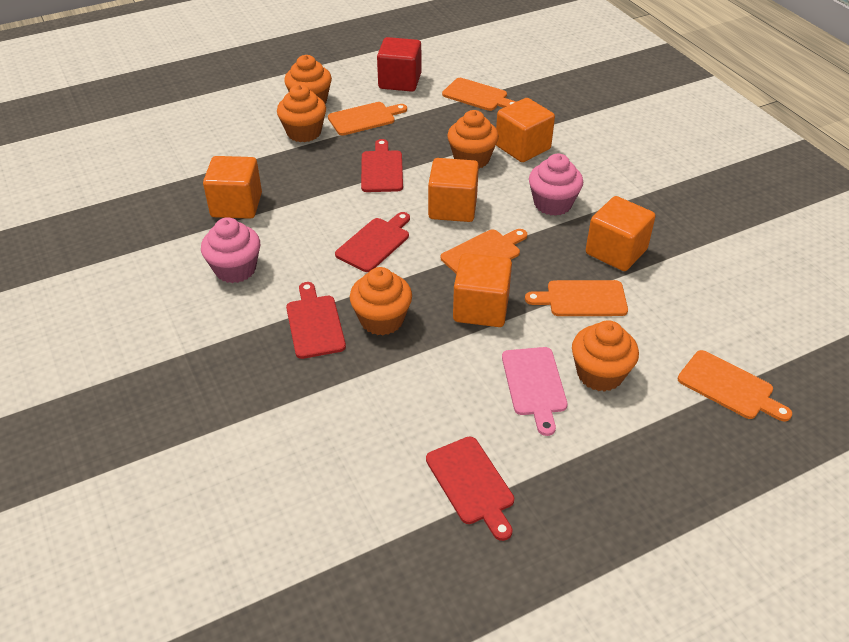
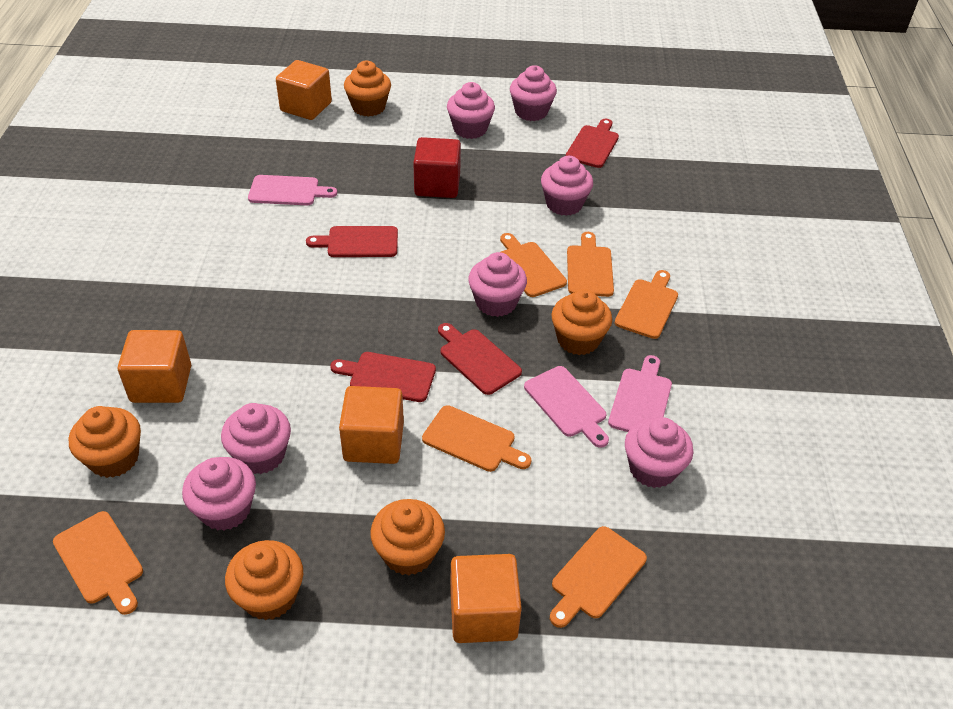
orange cube: [203,156,262,219] [428,158,479,222] [453,253,512,327] [496,98,555,162] [586,196,656,271] = 5 -> [118,330,191,403] [276,60,332,120] [339,386,404,464] [450,554,522,643] = 4
orange cutting board: [328,102,407,135] [441,229,527,274] [442,78,516,111] [525,280,628,316] [678,350,792,422] = 5 -> [53,511,143,615] [422,405,531,472] [500,233,567,297] [550,526,647,628] [567,232,614,297] [615,270,678,339] = 6
pink cupcake: [201,217,260,283] [529,154,583,216] = 2 -> [182,457,256,531] [221,403,291,474] [447,82,495,139] [468,252,527,317] [510,65,557,121] [541,156,593,216] [625,417,694,488] = 7
pink cutting board: [502,347,568,436] = 1 -> [248,175,337,205] [524,366,609,448] [608,355,672,432] = 3

